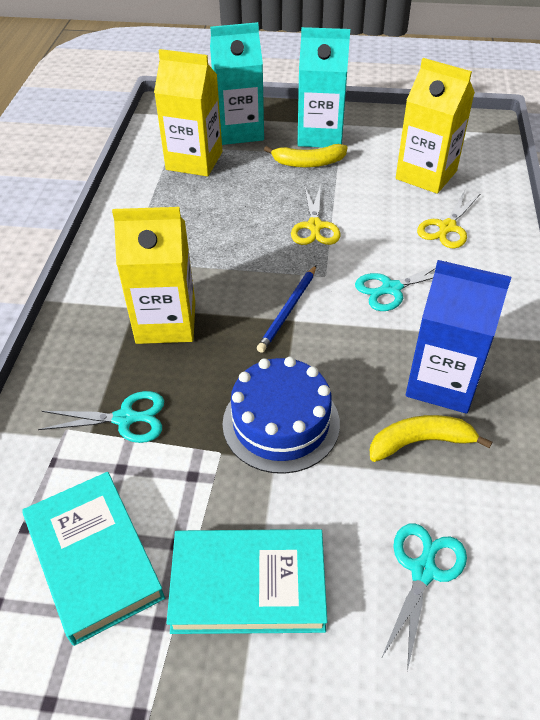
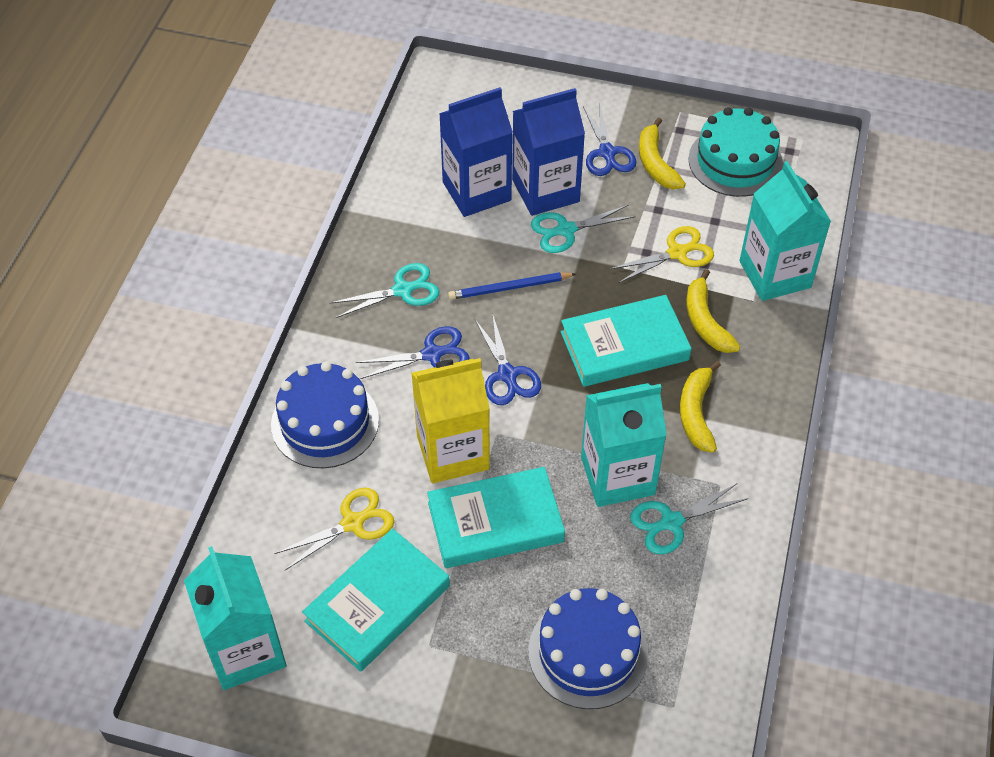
blue cake: [223,357,340,474] = 1 -> [271,362,379,468] [528,588,648,709] = 2
blue carton: [406,260,511,414] = 1 -> [439,87,513,217] [512,88,585,216] = 2
blue scissors: none = 0 -> [356,326,470,379] [475,316,541,405] [583,102,636,176] = 3
turquoise book: [22,472,165,646] [167,529,327,634] = 2 -> [302,528,450,672] [427,467,565,568] [561,295,692,387] = 3
turquoise cake: none = 0 -> [688,107,783,197] = 1
turquoise carton: [210,22,264,145] [298,27,350,148] = 2 -> [184,546,287,690] [581,383,667,507] [739,161,831,301] = 3
yellow banana: [264,144,347,168] [370,415,492,462] = 2 -> [639,117,686,190] [680,361,721,452] [686,269,740,353] = 3
yellow carton: [112,207,195,344] [154,49,222,176] [396,58,475,194] = 3 -> [411,358,490,483] = 1

